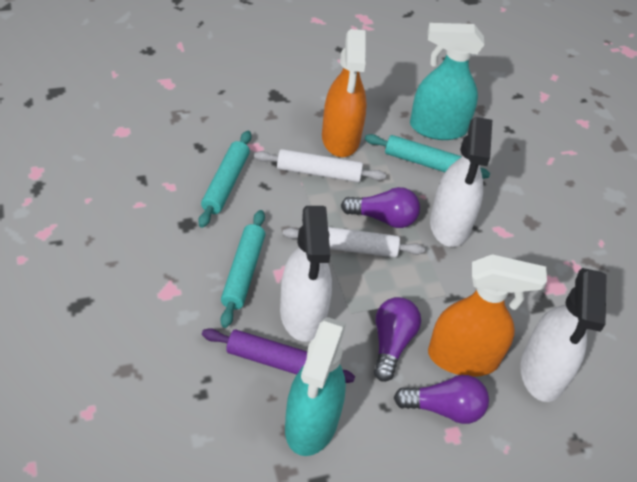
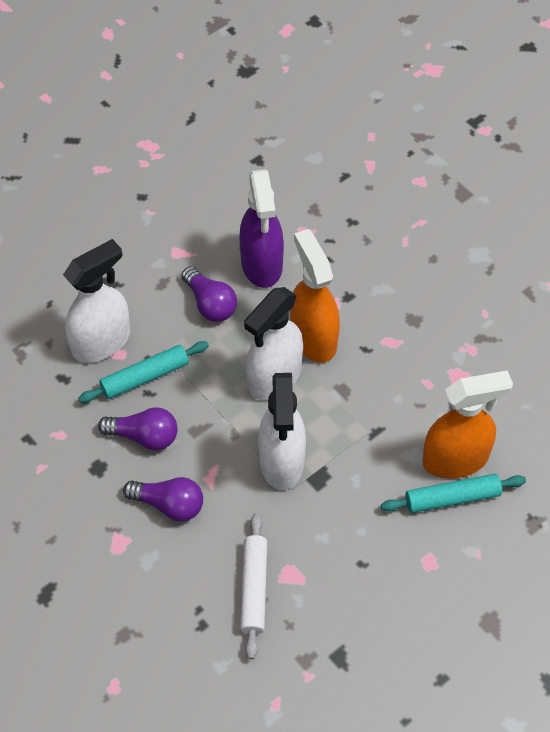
purple rolling pin: [202,328,355,383] = 1 -> none = 0
purple spray bottle: none = 0 -> [239,169,284,288] = 1
turquoise rolling pin: [198,131,251,228] [221,210,265,328] [365,134,490,179] = 3 -> [78,341,209,403] [381,474,526,513] = 2
turquoise spray bottle: [285,317,346,456] [410,23,484,140] = 2 -> none = 0
white rolling pin: [254,149,386,182] [283,227,425,257] = 2 -> [240,513,267,659] = 1

